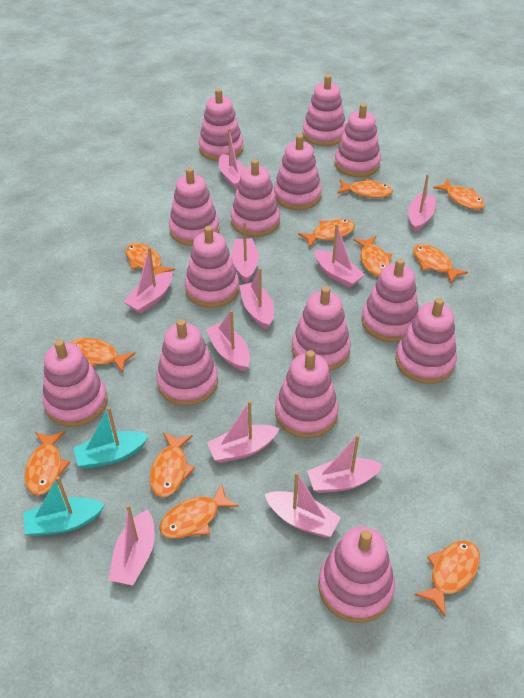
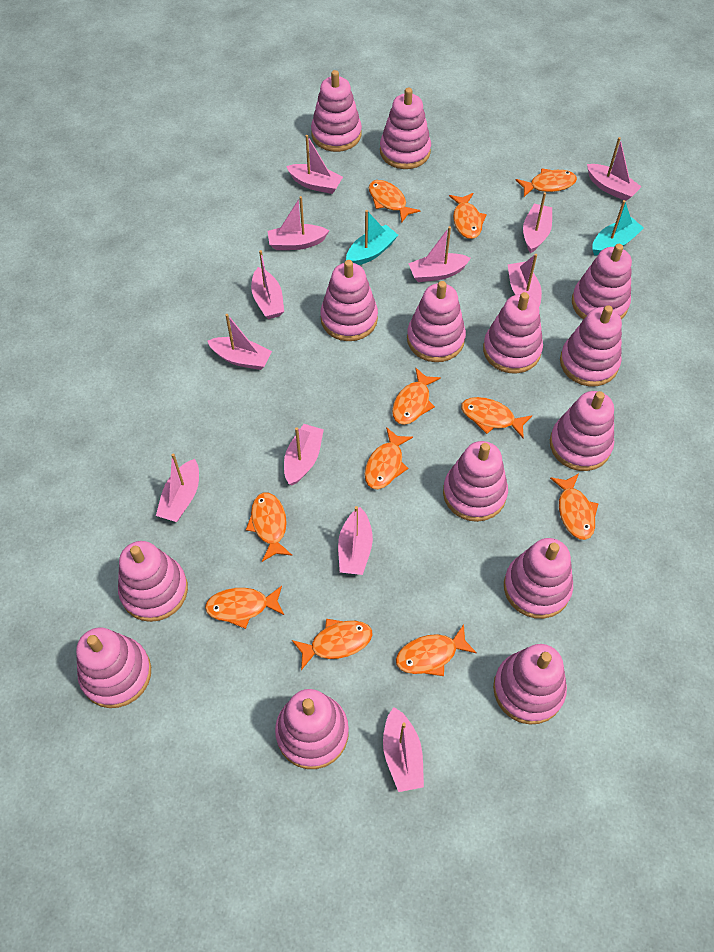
pink boat: [108,504,155,585] [124,247,173,314] [206,310,250,372] [207,400,279,463] [219,128,245,189] [232,222,259,283] [239,268,274,330] [265,472,341,538] [307,434,383,493] [315,224,365,288] [408,174,436,232] = 11 -> [156,453,199,522] [207,314,272,370] [251,250,284,319] [267,196,329,250] [284,424,324,485] [286,135,343,194] [338,506,373,575] [383,707,424,792] [408,226,471,282] [508,254,542,306] [523,192,552,253] [587,137,641,201] = 12

